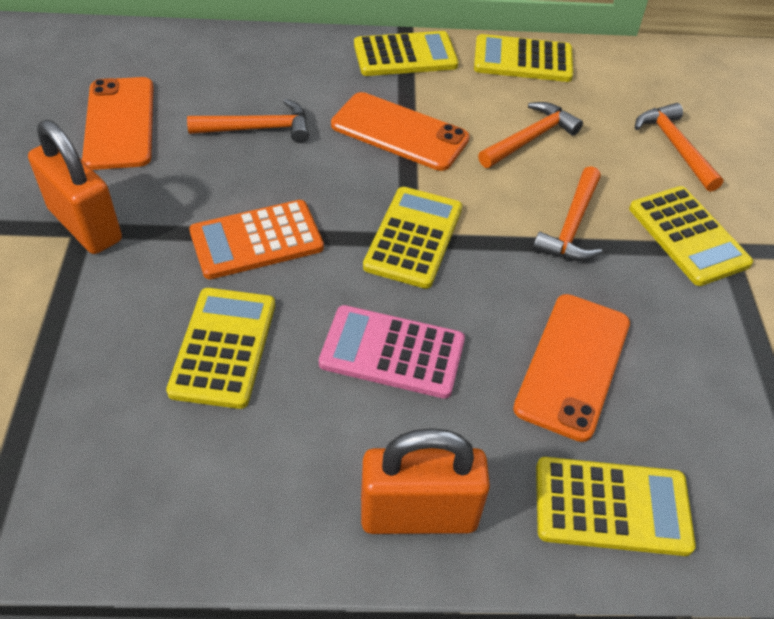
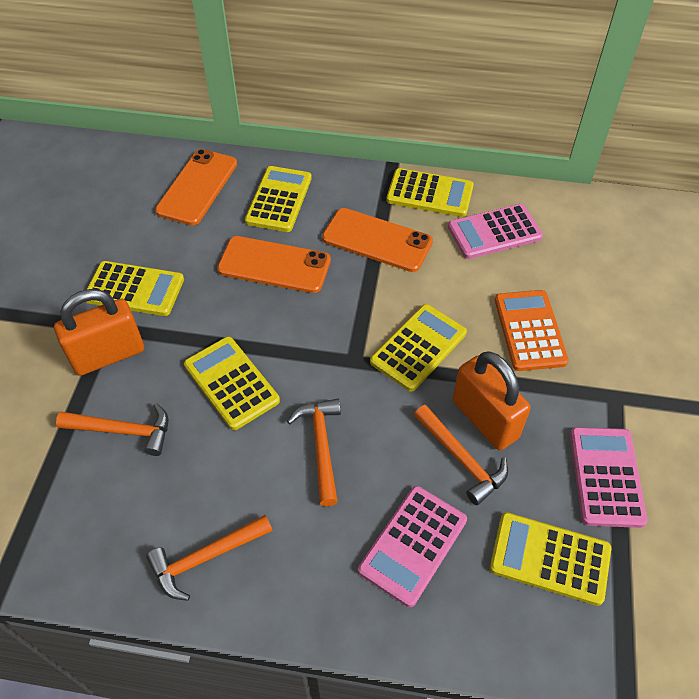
pink calculator: [319,305,465,399] = 1 -> [358,486,467,607] [448,204,543,259] [570,427,648,528] = 3

